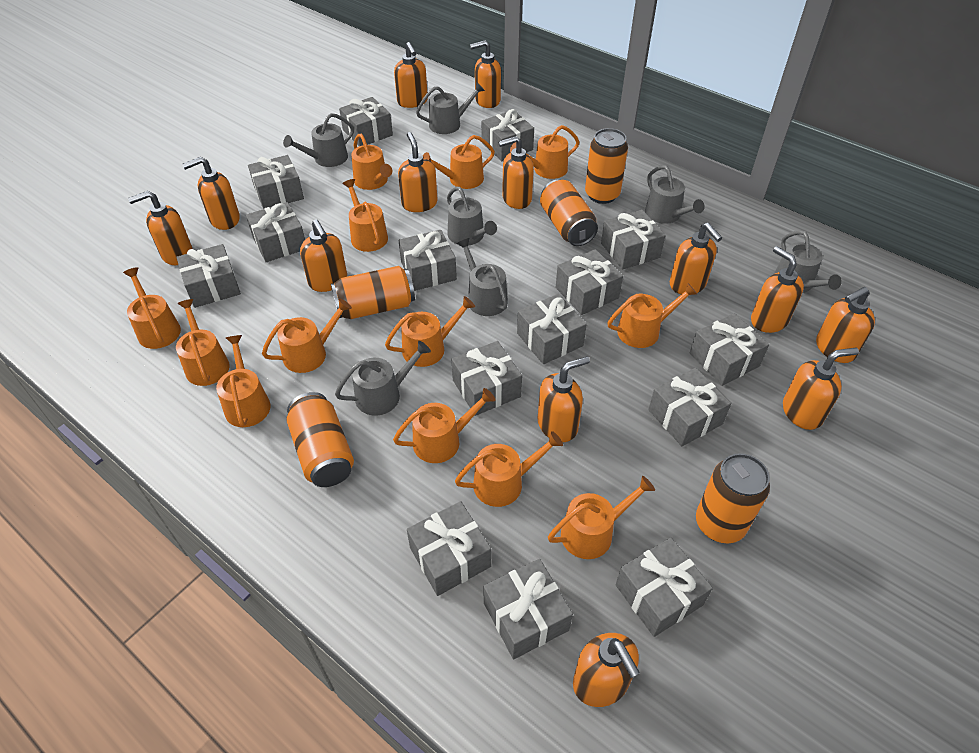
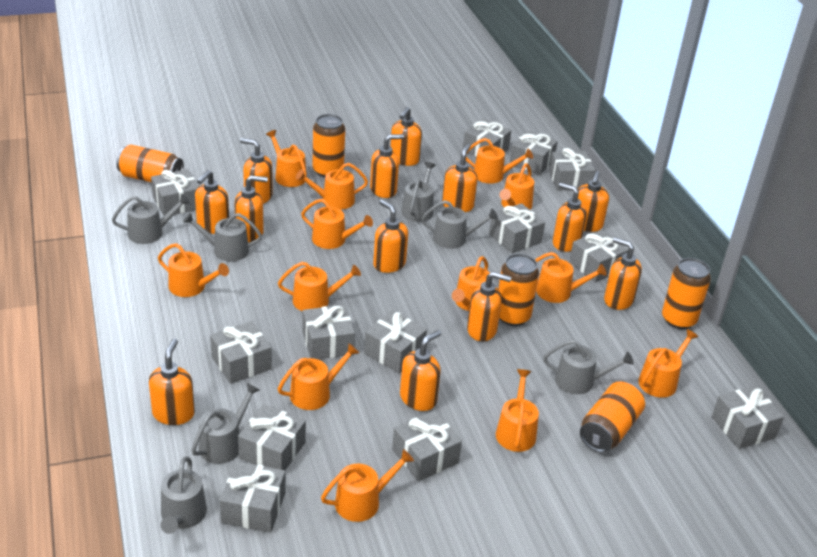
grey gift: [177,244,241,308] [246,202,305,262] [248,155,304,209] [339,97,393,146] [399,230,457,291] [407,501,491,596] [451,341,522,416] [482,109,534,161] [483,559,573,659] [517,294,587,364] [556,249,623,315] [601,210,665,270] [616,538,713,637] [648,368,731,446] [689,313,769,386] = 15 -> [151,169,199,216] [210,321,272,384] [220,461,286,533] [238,404,306,470] [302,305,355,359] [364,311,427,373] [392,410,462,481] [463,119,511,157] [489,203,545,254] [510,130,558,175] [549,148,595,191] [569,230,628,283] [712,385,784,449] = 13

